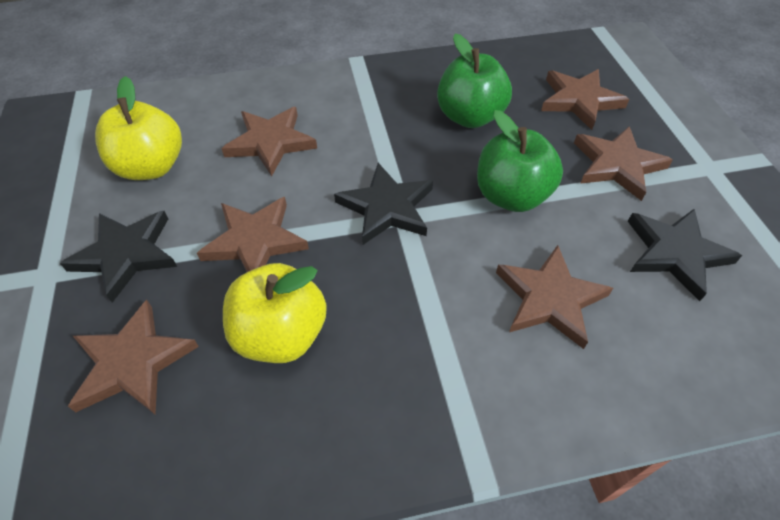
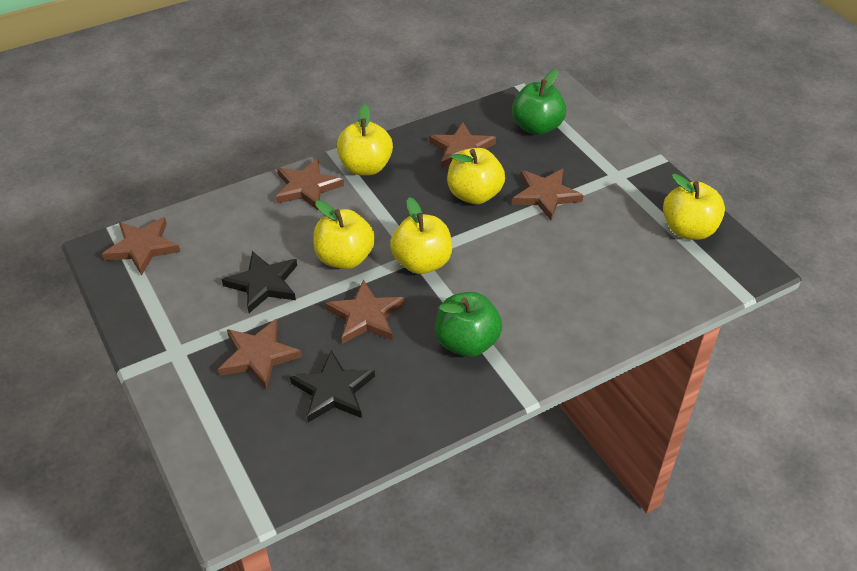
black star: [60,211,177,303] [334,163,433,245] [628,209,742,301] = 3 -> [222,251,297,313] [290,350,375,423] = 2
yellow apple: [95,76,182,180] [223,263,327,363] = 2 -> [313,200,375,269] [337,104,393,176] [390,197,452,274] [447,148,505,204] [663,174,725,240] = 5

